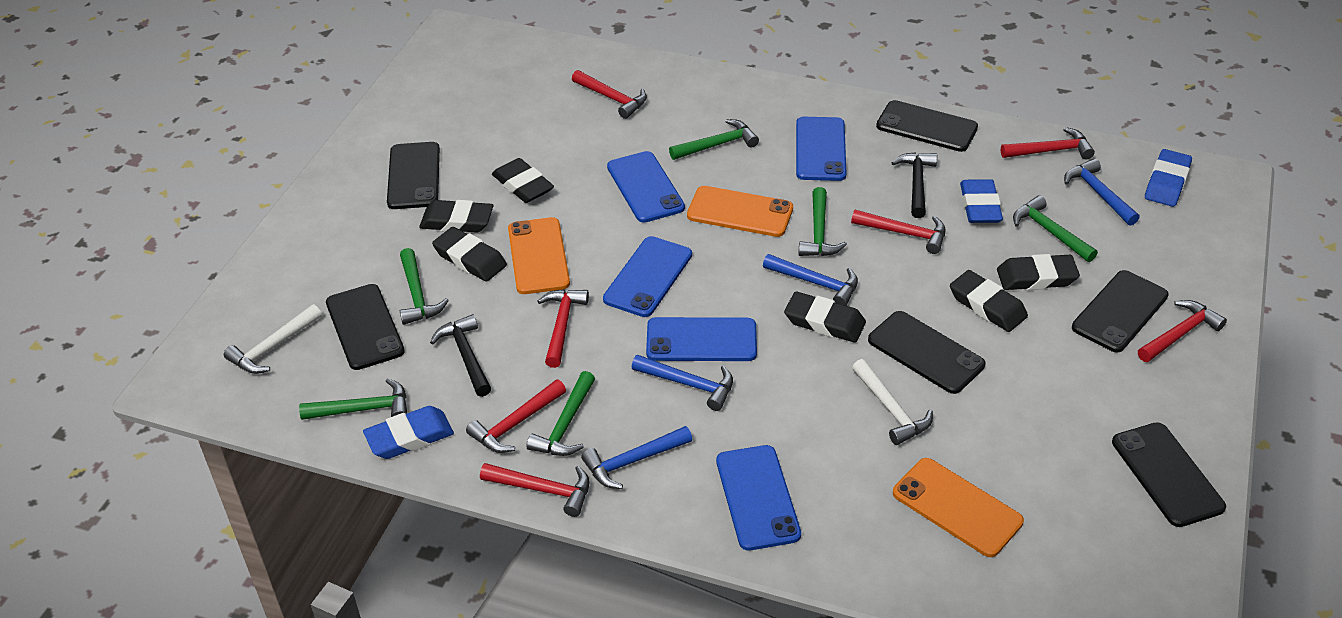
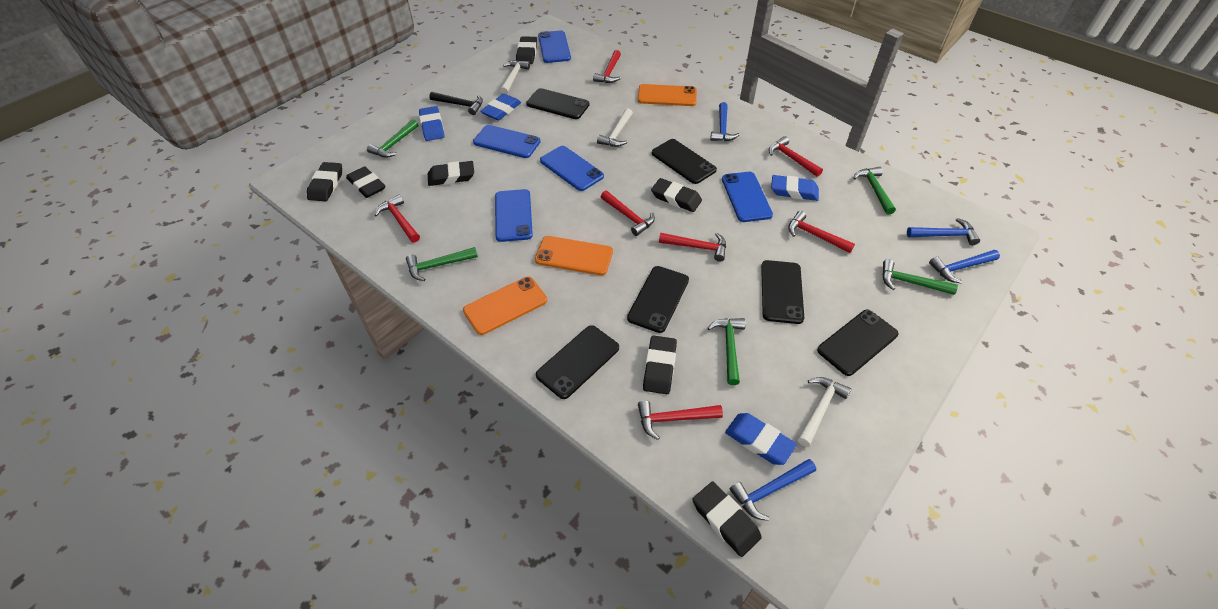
black eraser: [419,200,493,233] [432,227,507,282] [492,158,554,203] [784,292,866,343] [950,270,1028,332] [997,254,1080,290] = 6 -> [307,162,342,201] [346,166,385,198] [428,161,474,186] [516,36,537,64] [643,335,677,394] [651,178,702,212] [692,481,762,557] = 7
black hammer: [430,314,491,397] [892,152,937,218] = 2 -> [430,92,483,115] = 1
blue eraser: [363,406,454,459] [960,179,1003,223] [1145,149,1192,207] = 3 -> [419,106,445,141] [480,94,521,120] [725,413,797,465] [771,175,819,201] = 4
green hammer: [299,378,407,420] [400,248,449,325] [526,371,595,456] [669,119,759,160] [799,187,847,256] [1013,195,1098,262] = 6 -> [367,119,418,158] [406,247,478,281] [708,318,746,385] [853,167,896,215] [882,259,958,295] = 5
white hammer: [224,304,322,374] [852,359,933,445] = 2 -> [500,60,530,94] [597,108,633,147] [798,377,851,447] = 3

